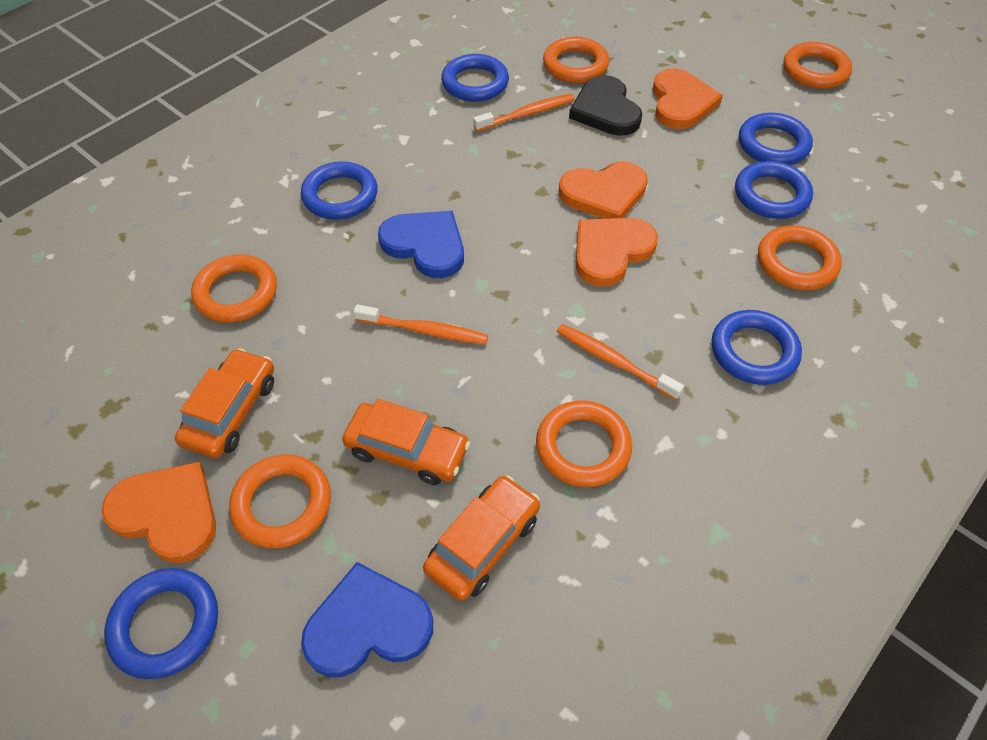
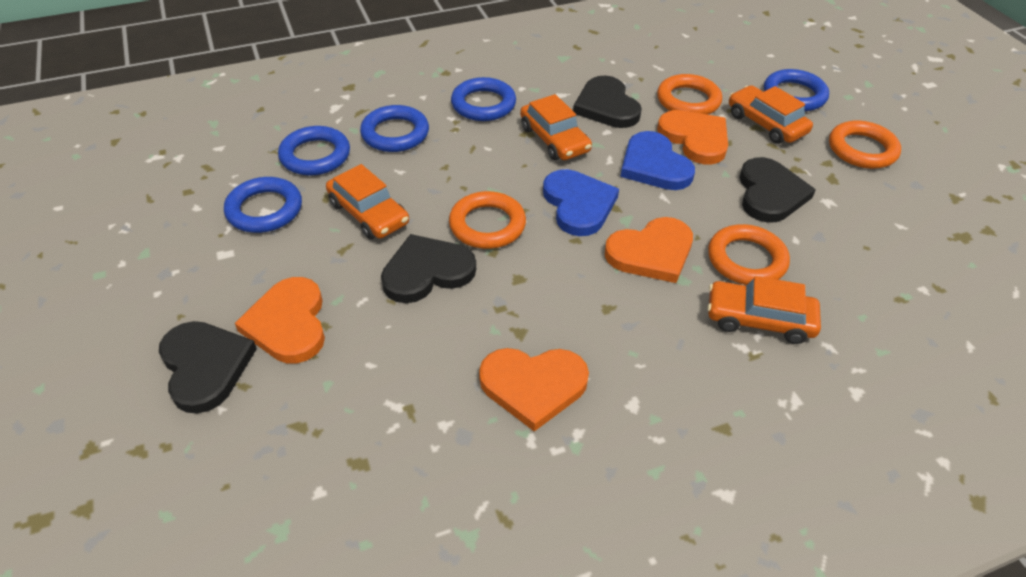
black heart: [569,75,642,136] = 1 -> [159,321,257,414] [381,234,476,303] [573,76,642,128] [739,157,816,223] = 4
blue ring: [104,568,218,679] [301,161,378,220] [441,54,509,102] [712,310,802,385] [735,161,813,219] [739,113,813,165] = 6 -> [224,177,302,233] [278,126,350,175] [360,105,429,152] [451,77,516,121] [764,69,829,111] = 5
orange car: [175,348,274,458] [342,399,470,485] [423,475,540,601] = 3 -> [326,164,409,239] [520,94,592,160] [707,276,821,344] [729,85,813,144] = 4
orange ring: [191,254,277,323] [229,454,331,548] [536,401,632,487] [543,37,609,83] [758,226,842,290] [783,42,852,89] = 6 -> [449,191,526,249] [657,74,722,115] [708,224,790,285] [829,120,901,169] = 4
orange toothbrush: [354,304,488,344] [473,94,575,132] [557,324,684,400] = 3 -> none = 0

